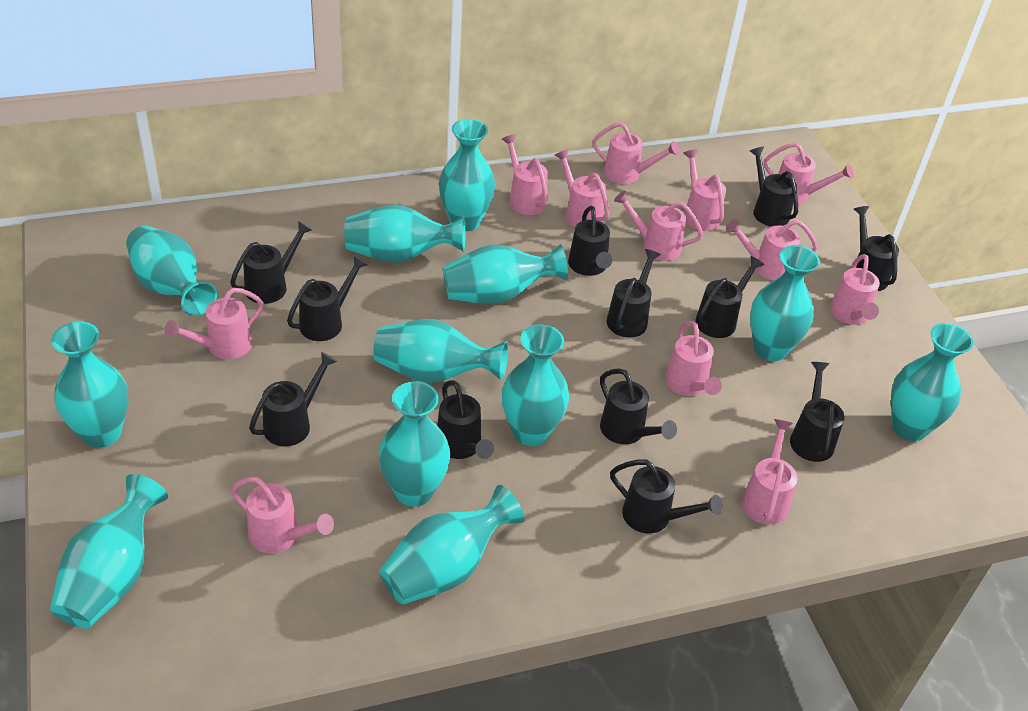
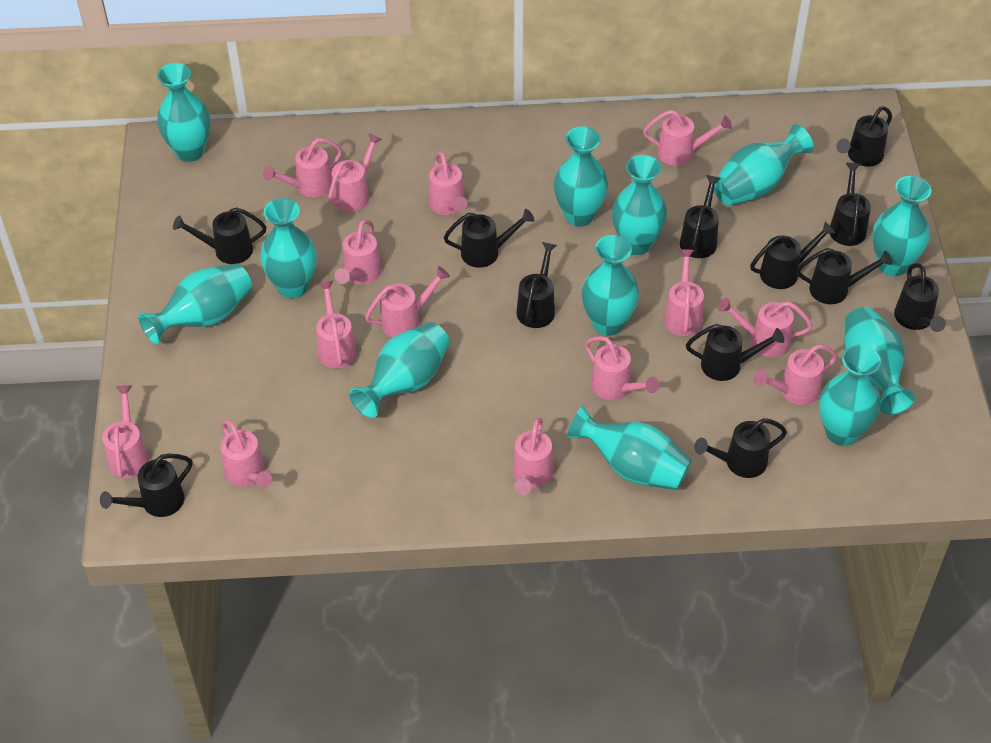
pink watering can: [164,288,264,359] [231,477,334,553] [502,134,548,215] [555,149,610,227] [592,122,679,184] [614,191,703,261] [665,321,722,396] [684,149,726,231] [726,219,818,280] [742,419,797,524] [764,143,854,205] [830,254,880,325] = 12 -> [102,386,149,478] [221,420,272,488] [263,138,342,198] [316,281,357,369] [328,134,382,212] [335,220,381,285] [365,266,450,337] [428,152,468,215] [512,418,554,495] [585,336,659,400] [643,110,732,166] [664,249,704,336] [718,298,813,357] [754,345,837,405] = 14

